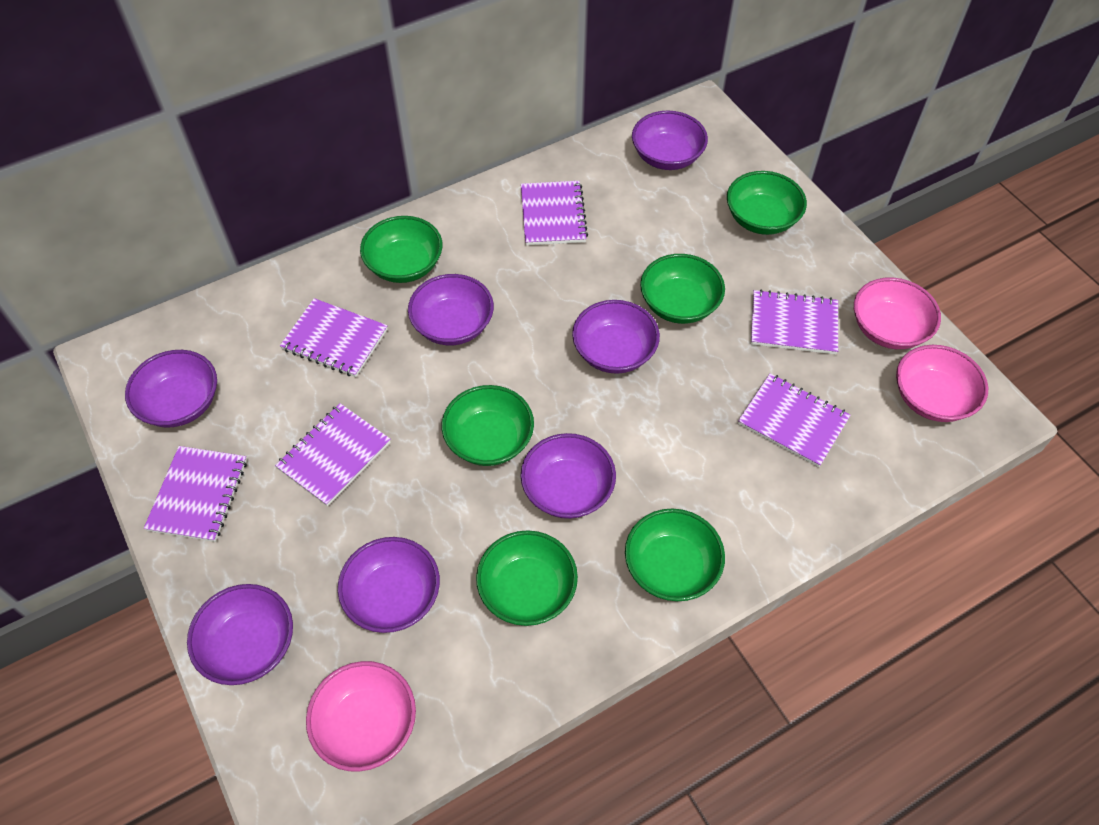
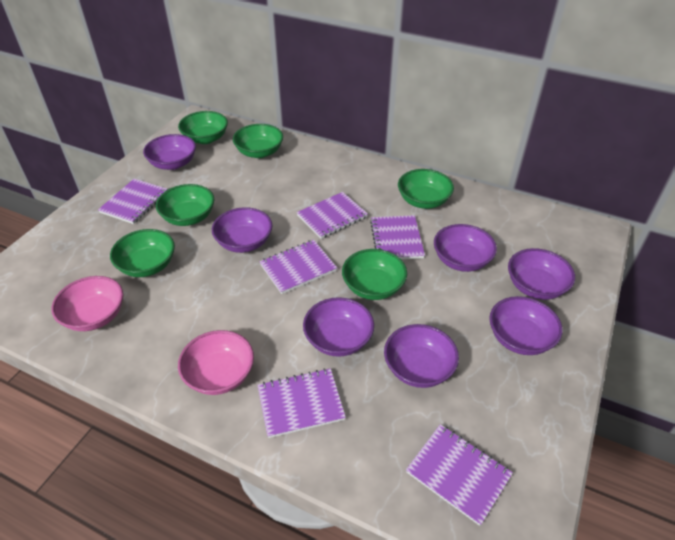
pink bowl: [306,661,416,772] [854,278,941,349] [896,345,988,422] = 3 -> [51,276,123,331] [178,330,254,395] = 2

